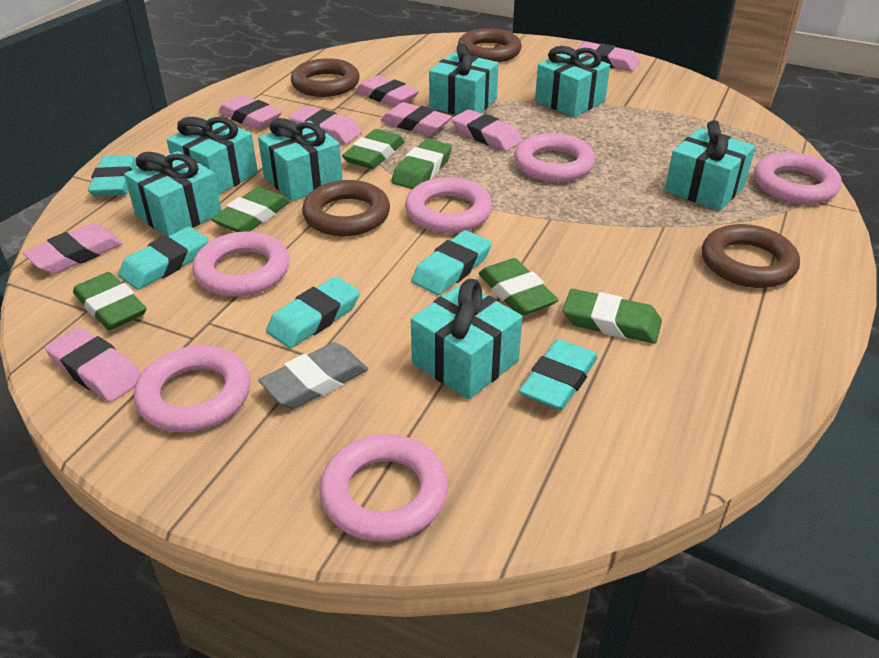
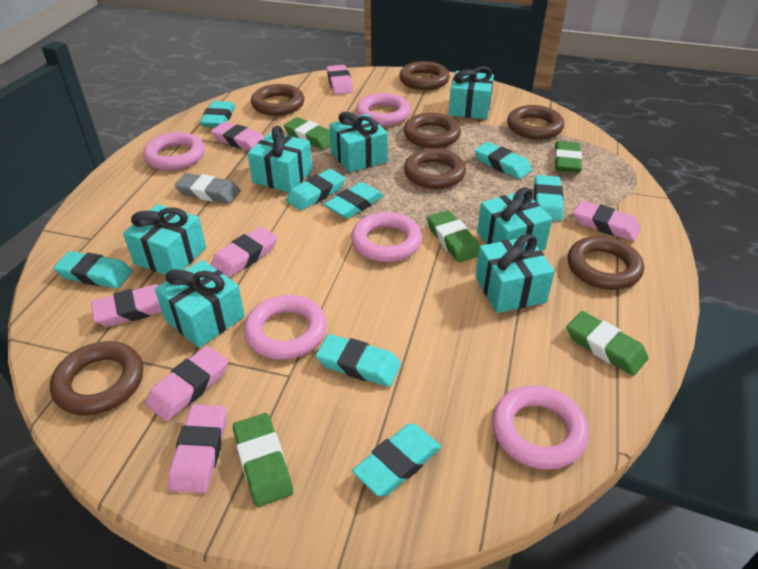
brown ring: [291,58,360,97] [302,180,390,236] [458,28,522,63] [702,224,800,288] = 4 -> [50,341,143,415] [251,84,305,116] [399,61,450,90] [404,113,461,148] [404,148,466,189] [507,105,564,140] [568,236,644,290] = 7
green eraser: [73,272,147,330] [211,187,290,232] [342,129,405,169] [391,139,452,189] [479,258,559,316] [563,289,662,344] = 6 -> [233,413,293,507] [283,117,331,150] [427,210,480,262] [554,141,582,173] [567,311,648,376] = 5
pink eraser: [23,223,123,274] [45,327,141,402] [218,95,282,129] [289,106,362,144] [355,75,419,107] [380,102,452,135] [452,109,523,151] [576,42,640,71] = 8 -> [91,284,162,327] [146,346,228,421] [168,404,227,493] [210,227,277,278] [211,122,265,151] [327,65,353,95] [574,200,641,241] = 7
pink ring: [134,345,251,432] [192,231,290,297] [319,434,448,542] [405,177,492,233] [514,133,595,182] [754,152,842,204] = 6 -> [143,132,205,170] [244,295,327,360] [351,212,422,262] [356,93,410,126] [492,386,589,470] = 5
turquoise eraser: [88,155,137,196] [118,227,209,290] [266,276,360,348] [411,230,492,295] [519,339,598,410] = 5 -> [53,251,132,289] [200,101,235,127] [286,169,345,210] [316,334,401,387] [324,182,384,219] [352,424,441,496] [475,142,532,179] [534,175,564,221] = 8

